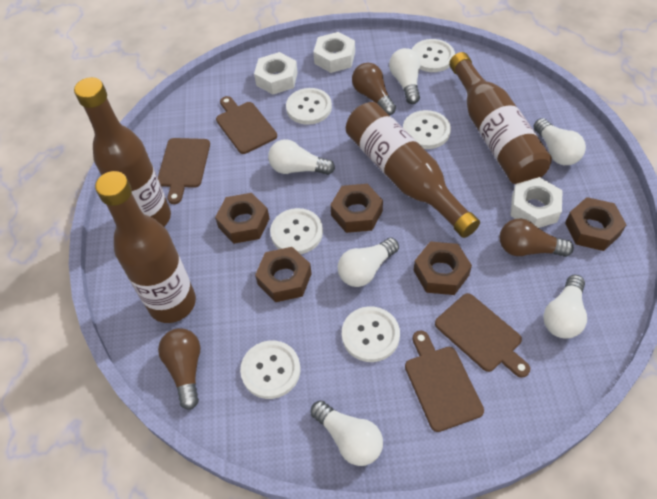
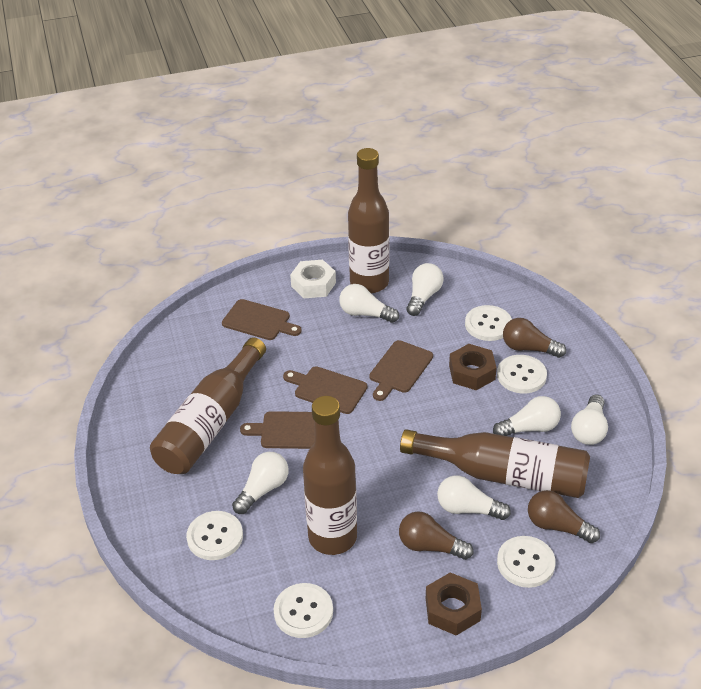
brown nut: [215,193,270,244] [255,247,312,302] [330,184,383,233] [414,241,472,295] [565,197,627,251] = 5 -> [426,573,482,636] [449,344,497,390] = 2
white button: [240,341,301,399] [270,208,323,254] [286,88,332,125] [342,306,400,362] [403,110,451,149] [412,39,455,72] = 6 -> [186,511,243,560] [274,583,333,638] [465,305,512,341] [497,355,547,393] [497,536,555,588] = 5
white nut: [254,52,298,94] [313,32,355,73] [510,177,563,228] = 3 -> [290,260,336,298] = 1

